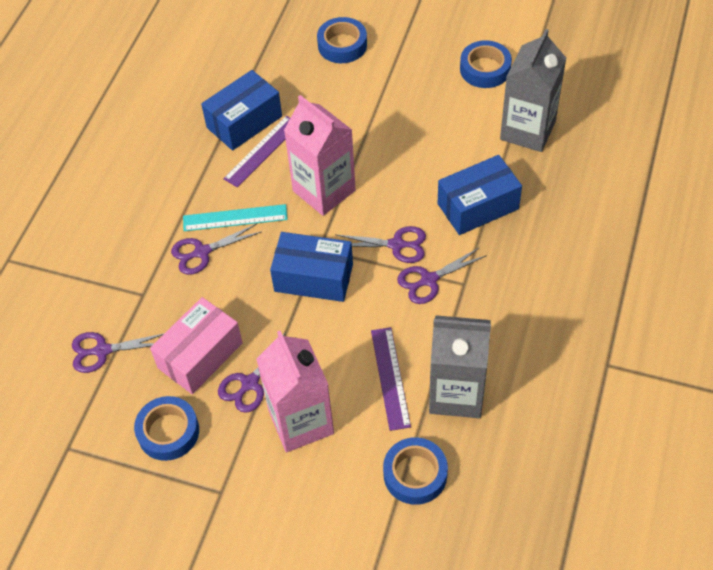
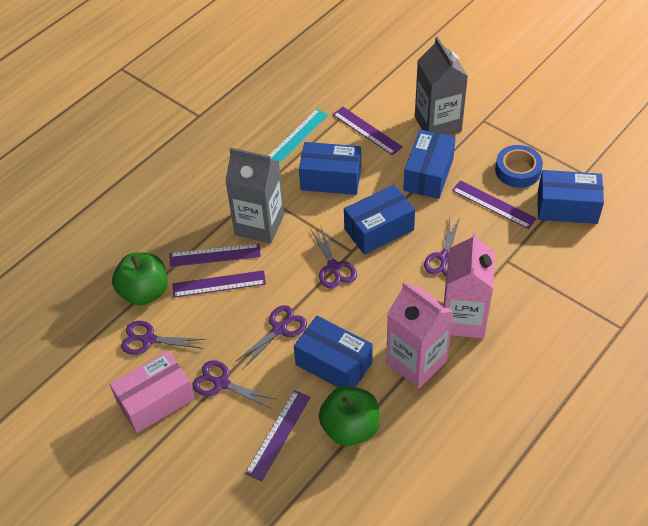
blue box: [201,70,282,151] [270,232,353,302] [438,155,522,235] = 3 -> [294,316,373,387] [299,142,361,195] [344,185,415,254] [403,129,456,199] [538,170,604,224] = 5
blue tape: [134,396,199,461] [317,17,367,63] [383,437,448,505] [460,40,512,88] = 4 -> [495,145,543,188] = 1
green apple: none = 0 -> [112,253,168,306] [319,386,379,446] = 2
purple ruler: [223,116,290,188] [371,327,411,431] = 2 -> [170,244,261,267] [172,270,266,297] [245,390,311,482] [333,107,403,156] [452,180,537,229] = 5

